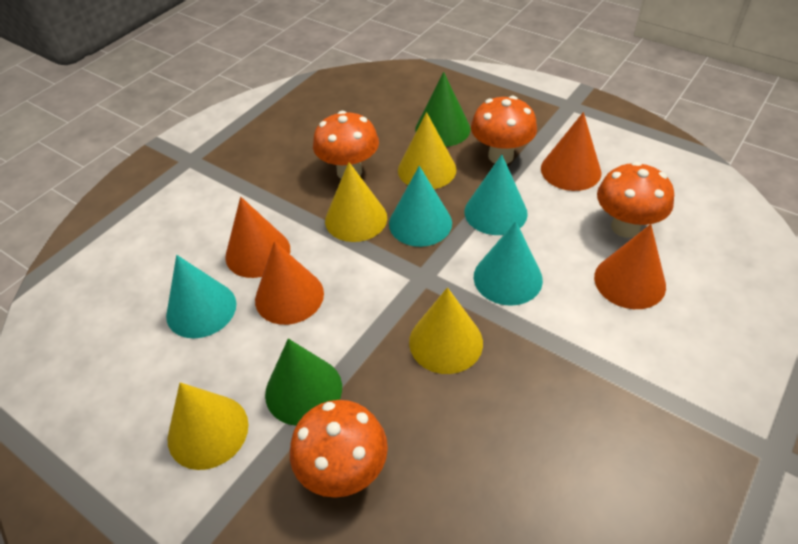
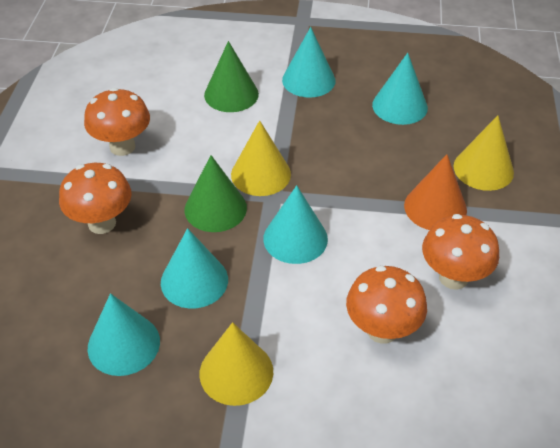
orange cone: [225,197,290,278] [255,241,324,325] [541,112,601,191] [594,224,666,309] = 4 -> [404,154,467,230] = 1
turquoise cone: [166,255,236,339] [389,166,452,247] [464,155,528,235] [474,221,543,306] = 4 -> [88,293,160,376] [161,228,228,309] [263,185,328,264] [282,27,335,97] [372,53,428,125] = 5
yellow cone: [167,382,249,470] [325,162,387,242] [398,112,456,189] [409,287,483,374] = 4 -> [200,322,273,406] [231,120,291,196] [454,115,514,191] = 3

